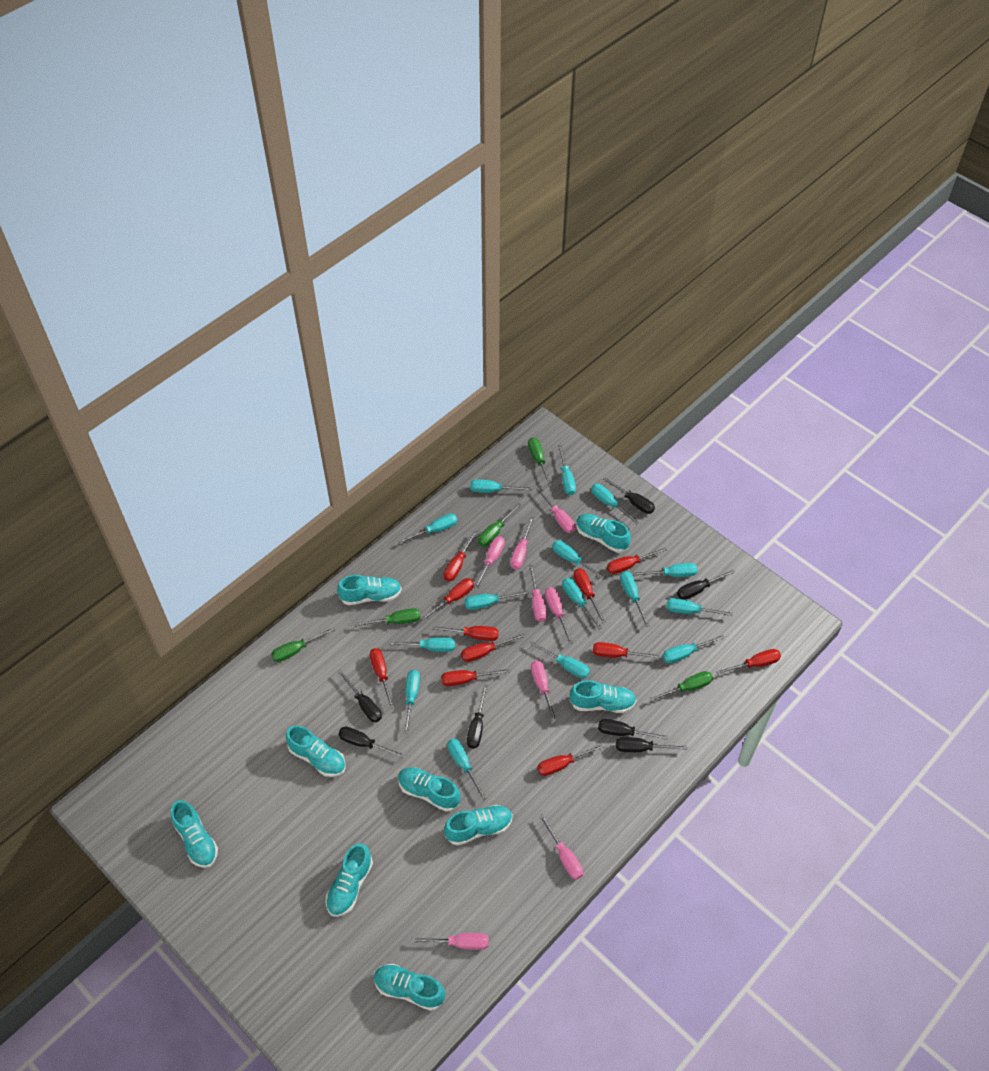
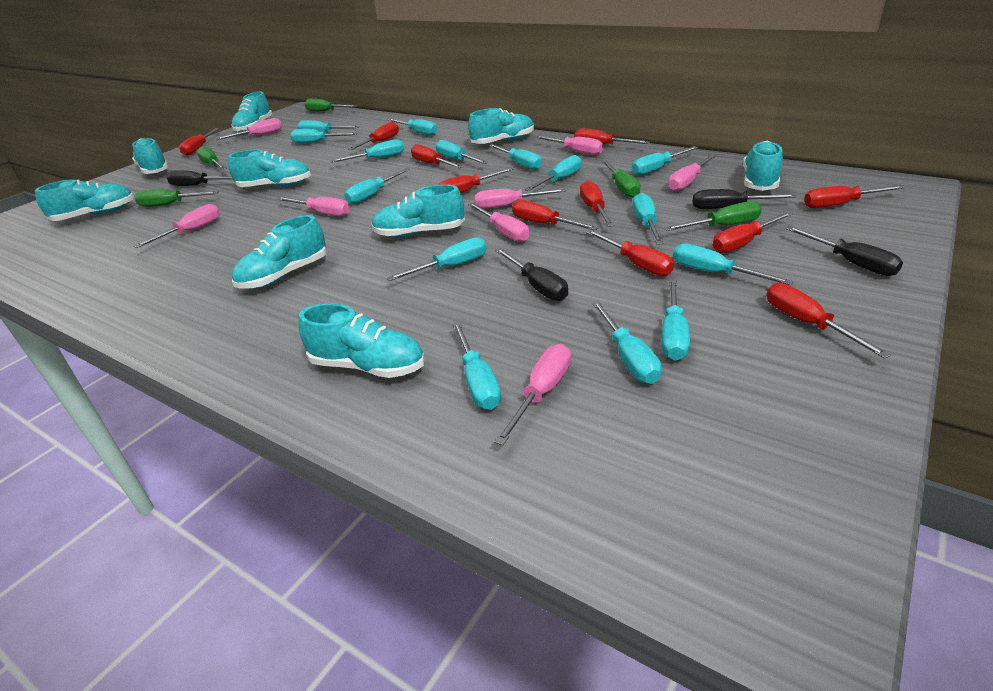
black screwdriver: [338,670,382,722] [339,727,405,758] [467,685,488,749] [598,719,669,740] [603,477,655,514] [616,737,687,752] [677,569,735,600] = 7 -> [167,170,233,186] [495,248,568,301] [693,189,797,209] [786,226,903,276] = 4

